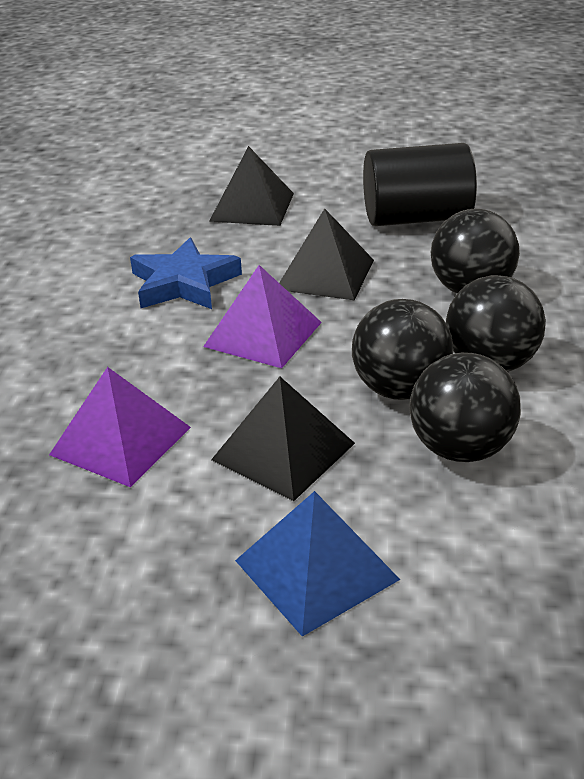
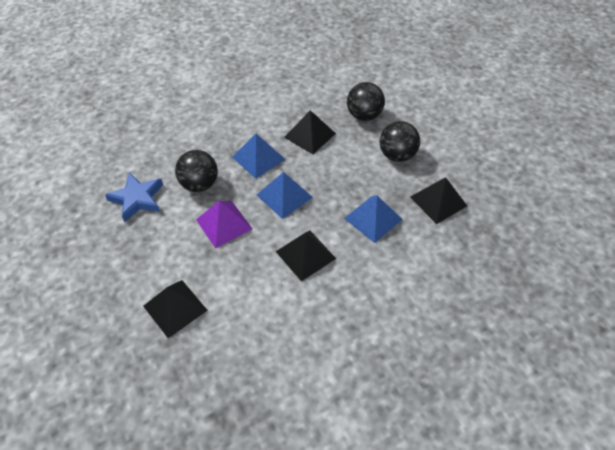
black ball: [352,299,453,400] [409,352,521,462] [430,209,520,293] [446,275,546,372] = 4 -> [175,150,218,192] [347,82,385,121] [380,121,420,162] = 3
black cylinder: [363,143,477,226] = 1 -> none = 0
black pyramid: [209,146,294,226] [211,377,355,501] [279,208,374,300] = 3 -> [143,280,208,338] [276,230,336,282] [284,110,336,154] [410,177,467,224] = 4
blue pyramid: [235,491,400,637] = 1 -> [232,134,285,179] [257,172,313,219] [344,195,403,243] = 3
purple pyramid: [49,367,191,487] [203,265,322,368] = 2 -> [196,201,252,249] = 1

